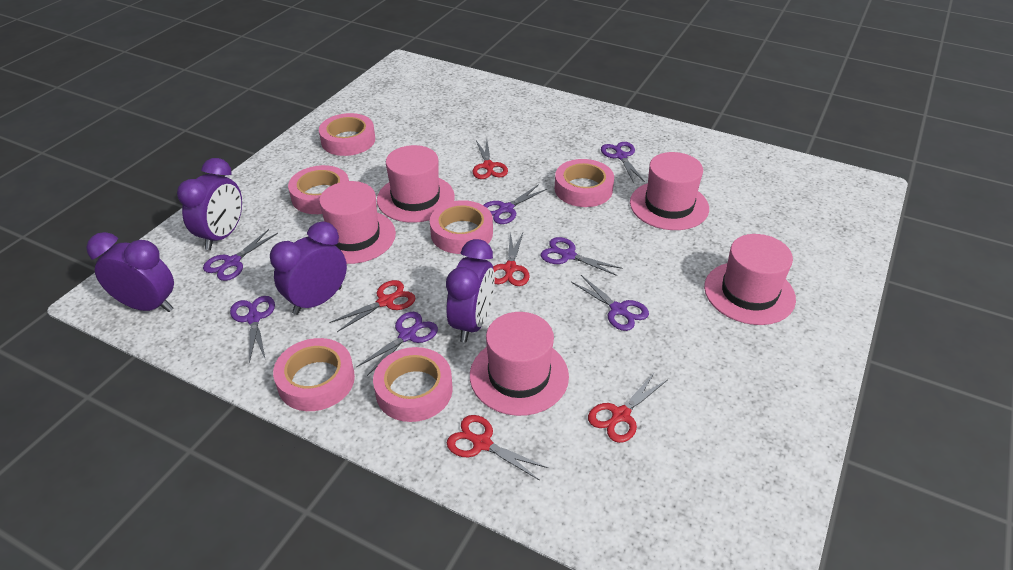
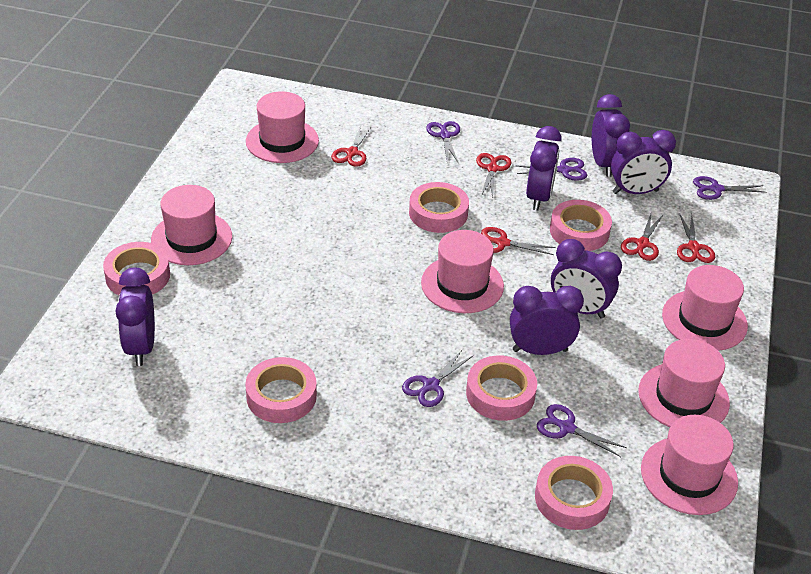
pink hat: [319,181,396,264] [377,145,455,223] [470,312,569,416] [630,152,709,230] [704,234,796,325] = 5 -> [151,185,232,265] [246,91,319,163] [421,230,504,313] [638,339,730,427] [641,415,738,515] [662,265,748,351] = 6
purple clock: [86,232,174,312] [177,158,242,250] [270,221,347,315] [446,239,495,342] = 4 -> [115,268,155,366] [510,286,584,355] [526,126,562,211] [551,239,622,319] [592,94,630,177] [611,130,676,194] = 6
purple scissors: [203,229,278,281] [230,296,275,363] [356,312,438,376] [483,184,547,224] [541,237,623,276] [571,275,649,331] [601,142,645,183] = 7 -> [402,349,474,407] [426,121,460,164] [515,158,587,181] [537,404,627,457] [693,176,767,200] = 5

